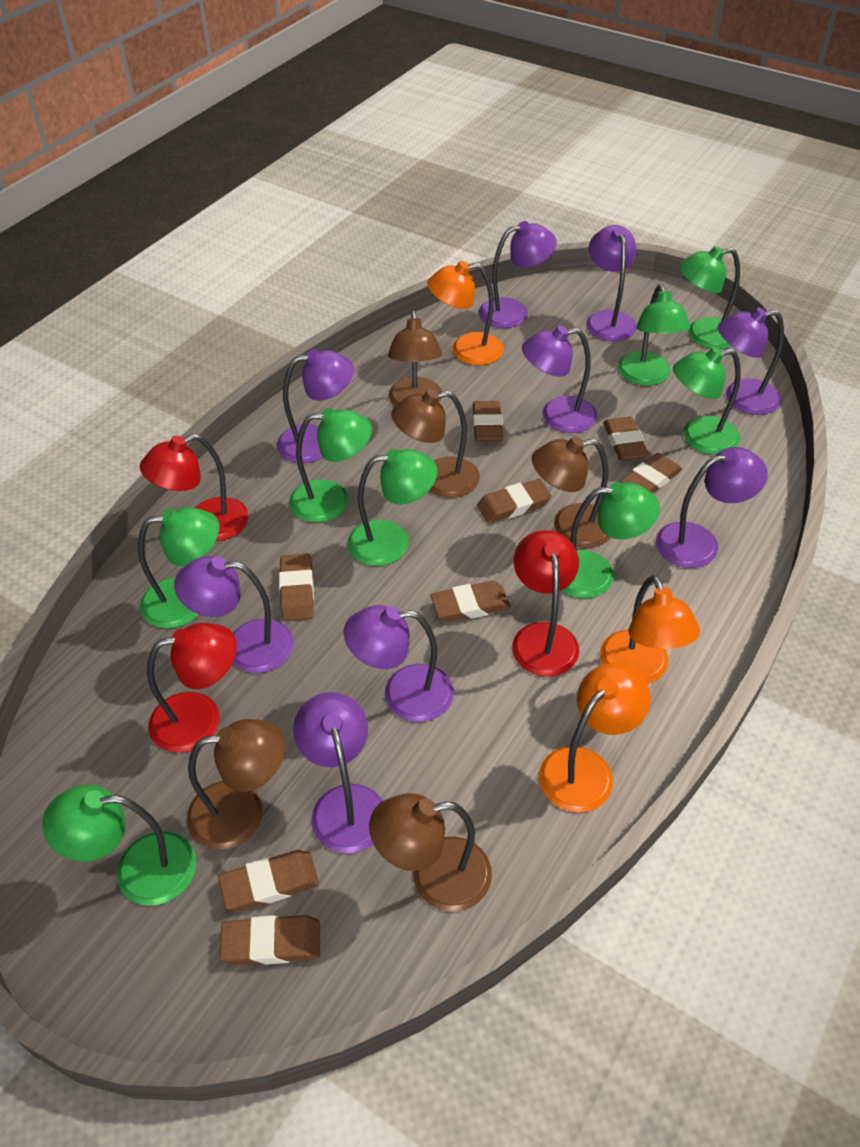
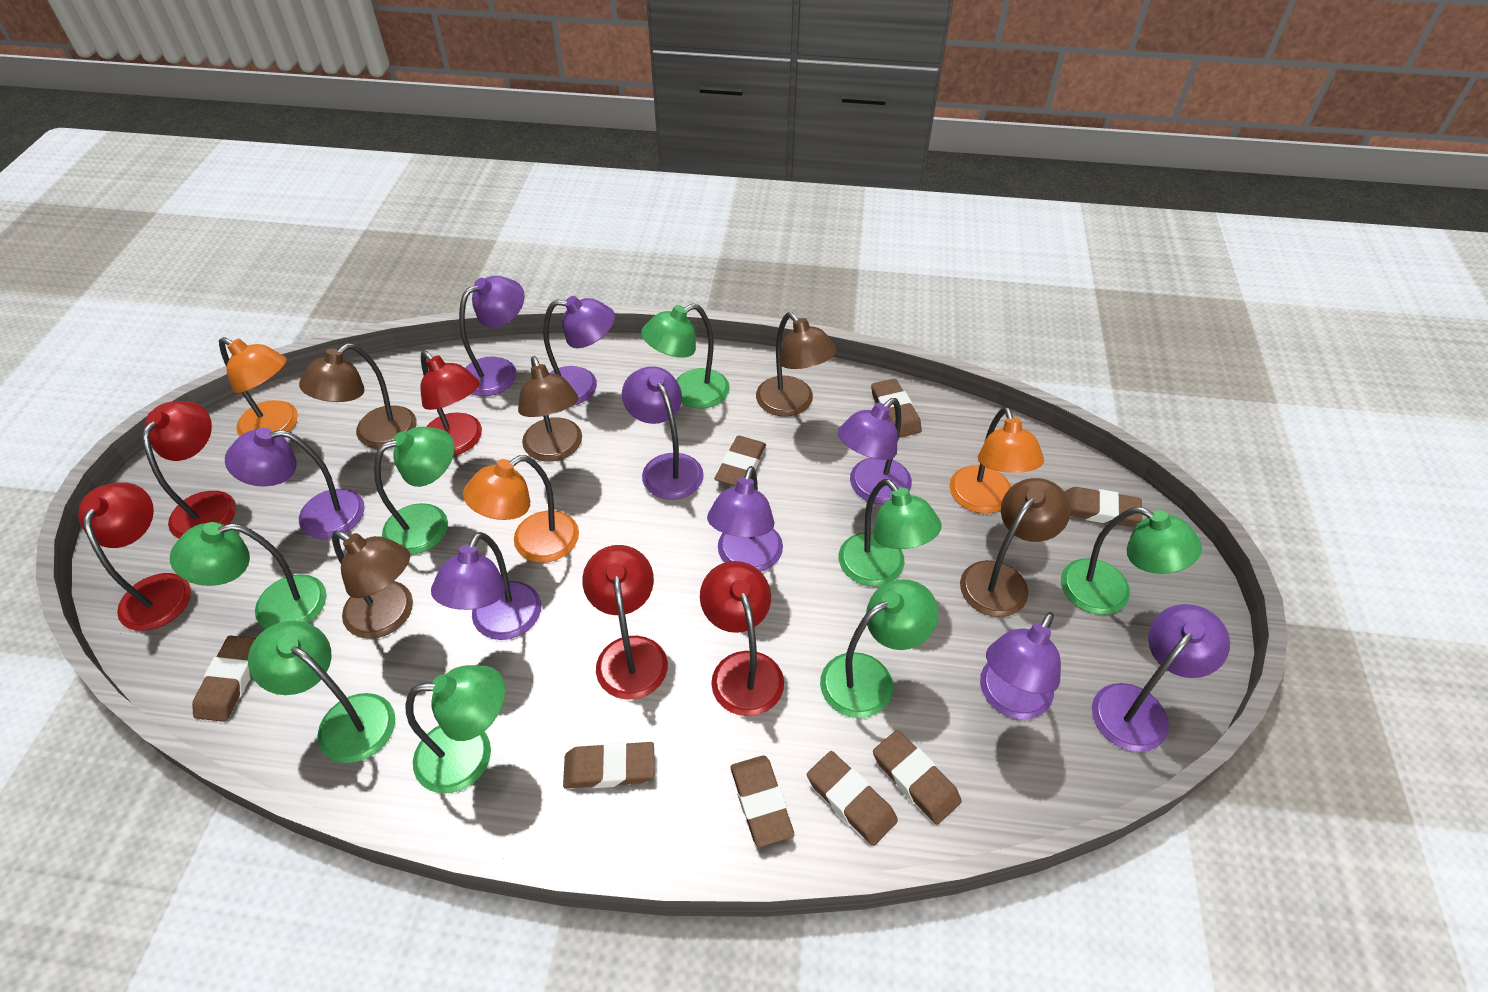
red lamp: [140,434,248,541] [147,623,237,753] [512,530,579,677] = 3 -> [78,482,191,631] [142,401,236,539] [420,351,482,456] [582,545,668,700] [700,561,784,716] = 5

